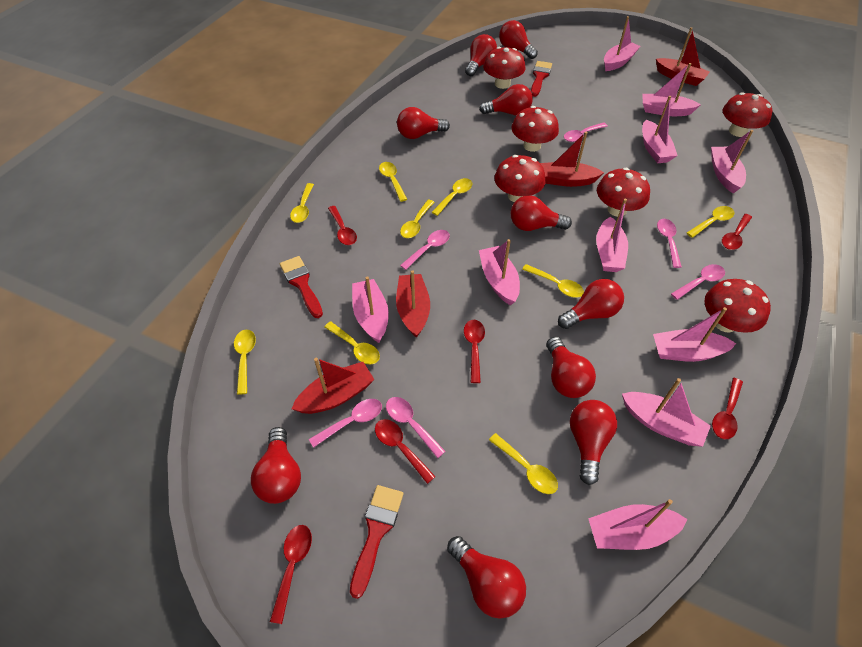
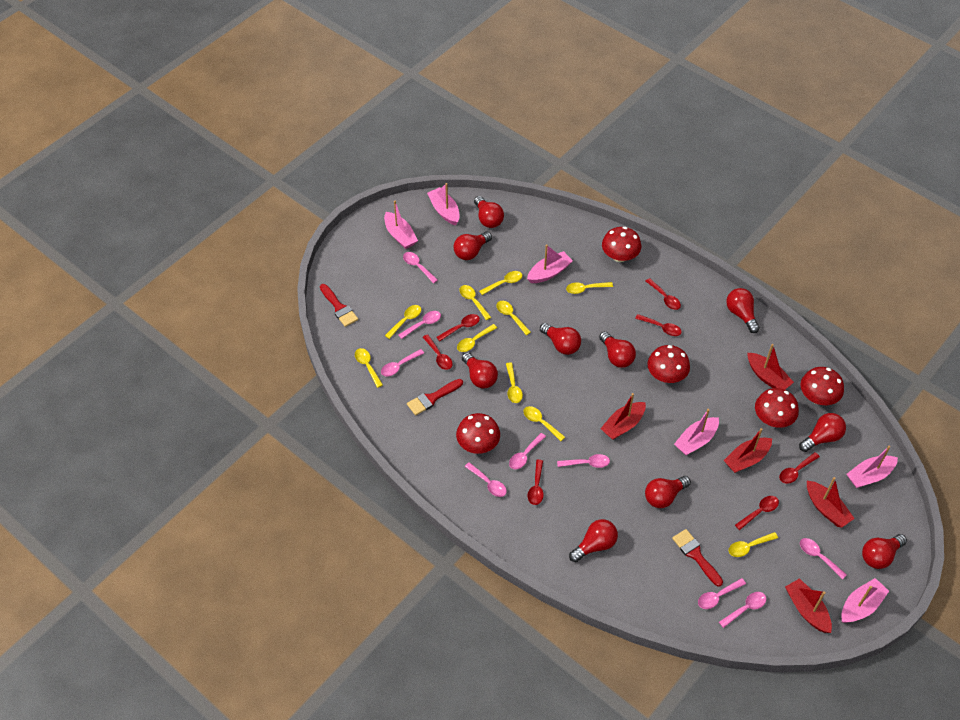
pink boat: [352,276,389,343] [479,239,520,305] [588,499,688,550] [596,199,628,272] [604,16,640,71] [622,378,711,447] [642,63,701,116] [642,96,678,163] [653,307,736,362] [711,130,753,193] = 10 -> [384,201,418,249] [427,183,460,226] [527,244,573,283] [674,409,719,455] [841,578,889,623] [847,446,898,488] = 6
pink spoon: [309,399,382,448] [386,397,446,458] [400,230,450,270] [564,122,608,142] [657,219,682,268] [671,264,725,300] = 6 -> [381,349,424,376] [399,311,441,339] [403,252,438,283] [465,462,507,497] [509,433,546,469] [557,454,610,468] [698,578,746,609] [719,592,767,628] [800,538,847,580] = 9
red boat: [291,358,375,414] [396,270,430,338] [540,132,604,187] [656,27,710,86] = 4 -> [600,393,646,440] [724,428,772,473] [747,344,794,390] [785,578,832,633] [807,477,855,528] = 5
red mushroom: [483,47,526,89] [494,155,546,202] [512,106,559,152] [597,168,650,217] [704,279,771,333] [722,92,772,137] = 6 -> [456,413,500,454] [602,227,641,262] [647,345,690,383] [755,388,799,428] [800,367,844,405] = 5
red spoon: [270,525,312,624] [328,206,357,245] [375,419,436,484] [464,320,485,383] [712,378,743,439] [722,214,752,250] = 6 -> [423,334,453,370] [436,314,480,341] [528,460,544,505] [635,314,682,336] [646,278,681,310] [735,496,779,530] [779,452,820,484] = 7
yellow spoon: [234,330,256,395] [290,183,314,223] [324,321,380,364] [379,162,407,202] [400,200,434,238] [432,178,472,216] [489,433,558,494] [522,264,584,298] [687,206,734,238] = 9 -> [355,348,383,388] [385,305,421,339] [457,324,497,352] [460,285,491,320] [479,271,522,295] [497,301,531,335] [506,362,523,403] [523,406,565,441] [566,282,613,294] [729,532,778,557] = 10

